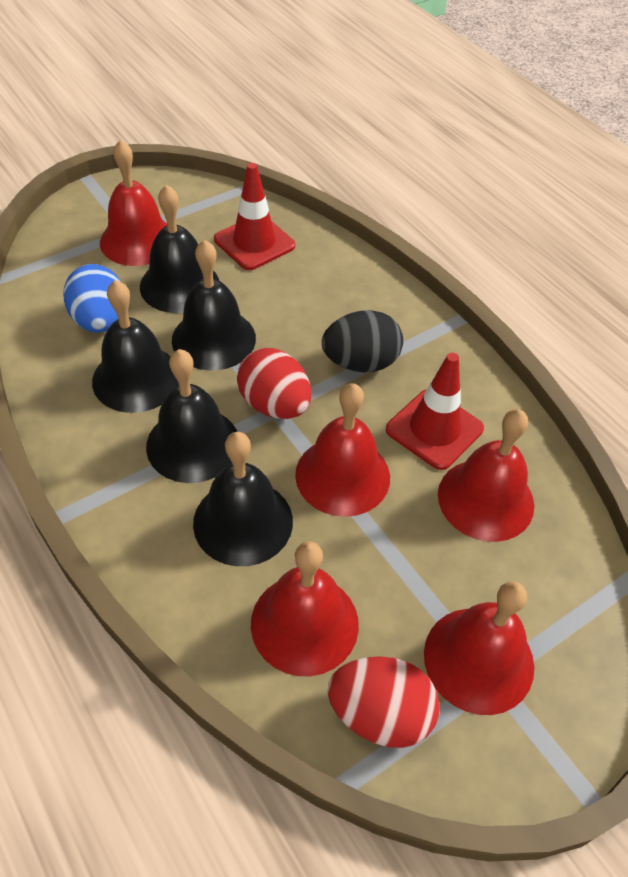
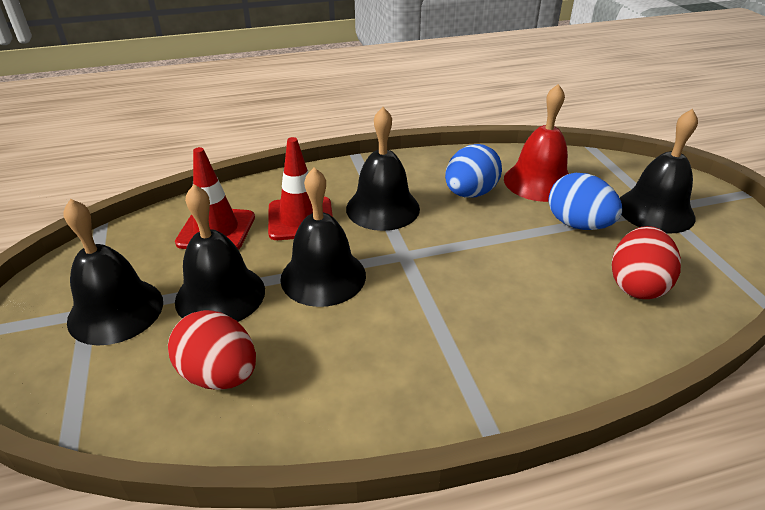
black egg: [322,310,403,372] = 1 -> none = 0
blue egg: [63,264,121,333] = 1 -> [445,144,502,198] [549,173,622,230] = 2
red bell: [100,140,167,266] [251,541,359,676] [295,383,390,517] [424,581,534,715] [438,409,534,542] = 5 -> [504,84,569,202] = 1

